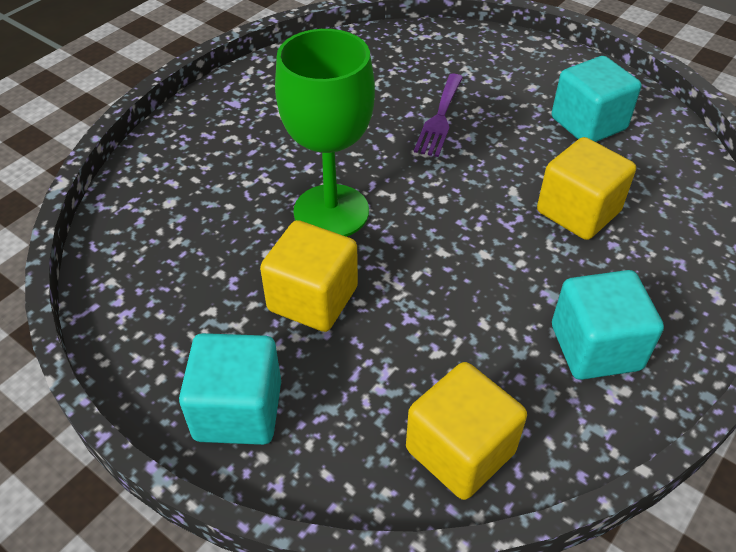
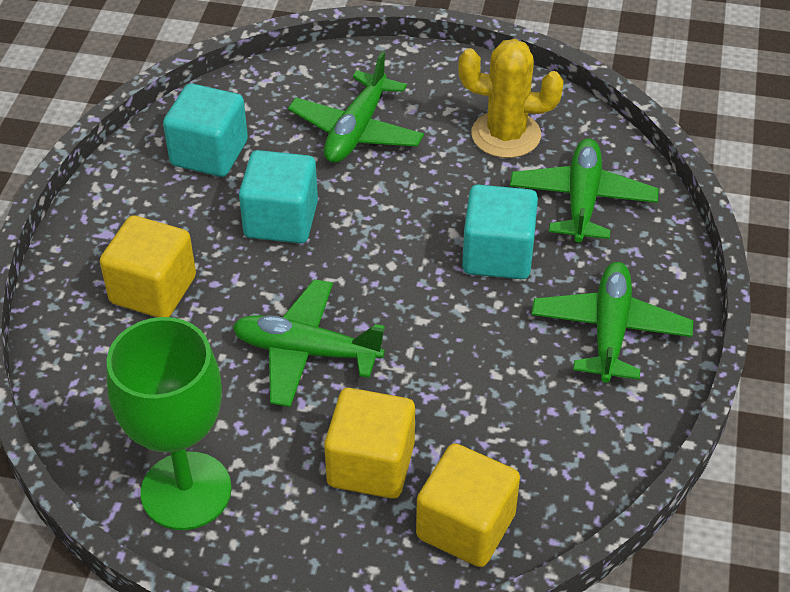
green plane: none = 0 -> [233,279,385,407] [288,52,424,163] [510,138,659,244] [531,262,693,383] = 4
purple fork: [414,74,463,157] = 1 -> none = 0
yellow cactus: none = 0 -> [458,39,564,158] = 1

